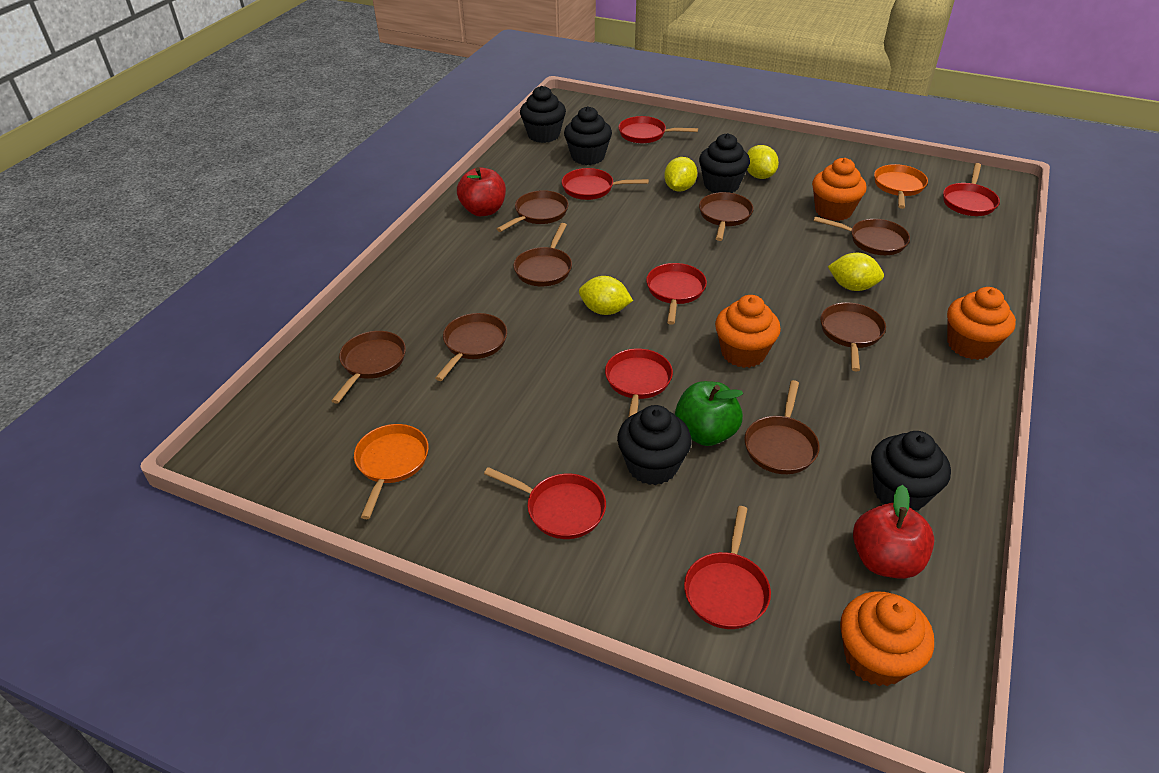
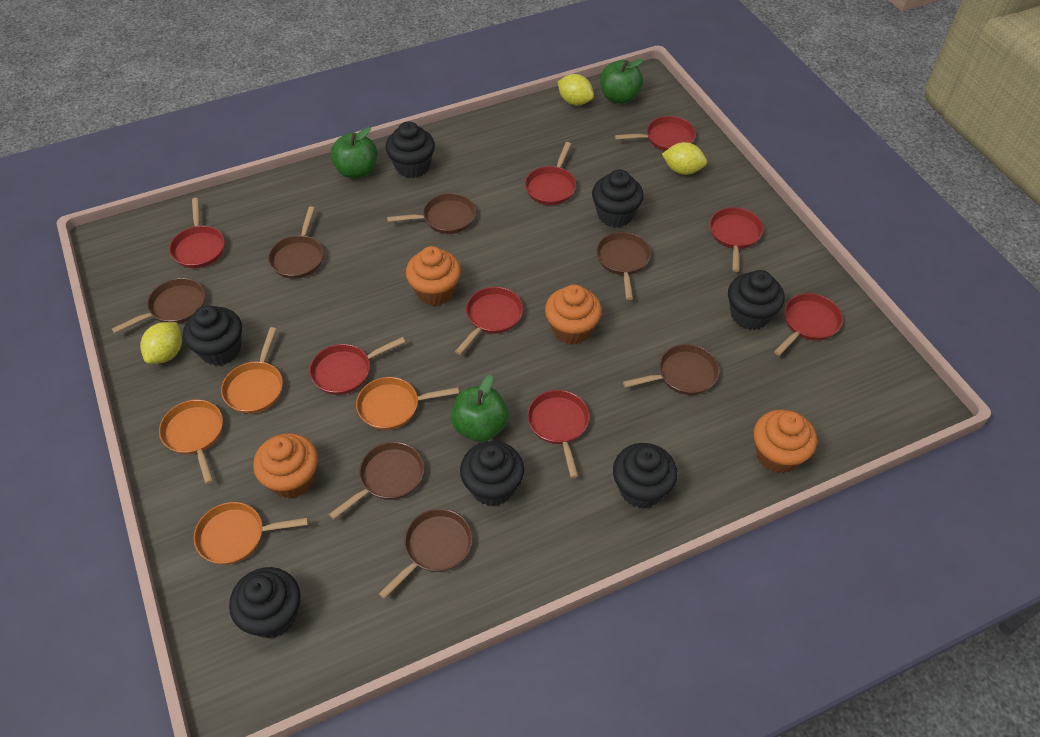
black cupcake: [520,86,566,143] [564,106,612,165] [617,405,691,485] [699,133,750,193] [871,431,951,511] = 5 -> [183,305,242,366] [229,567,301,638] [385,121,435,178] [460,441,524,506] [592,169,643,227] [613,443,677,508] [728,270,785,330] = 7
brown pan: [331,331,406,404] [435,313,507,381] [497,190,569,232] [513,223,572,286] [699,192,753,241] [744,380,820,474] [814,217,910,255] [820,302,886,372] = 8 -> [112,278,205,333] [268,206,323,279] [329,442,424,520] [379,509,472,599] [387,193,476,234] [596,232,651,300] [623,344,719,395] = 7
green apple: [675,381,743,446] = 1 -> [331,127,378,179] [451,375,509,442] [600,59,644,104] = 3
orange pan: [354,424,429,519] [874,164,928,209] = 2 -> [159,400,223,484] [194,502,308,565] [221,327,283,414] [356,377,459,430] = 4
red apple: [457,167,506,216] [853,485,935,579] = 2 -> none = 0
red pan: [484,467,606,539] [562,168,649,200] [605,349,673,418] [619,116,698,143] [646,263,707,325] [684,506,771,629] [943,163,1000,216] = 7 -> [169,198,225,268] [309,337,405,395] [455,287,523,355] [525,142,576,205] [527,390,589,478] [615,116,696,151] [710,207,763,272] [774,293,843,356] = 8
yellow lemon: [579,276,633,315] [664,157,697,192] [747,145,779,179] [828,253,884,291] = 4 -> [140,322,182,364] [557,74,594,105] [662,142,707,175] = 3

